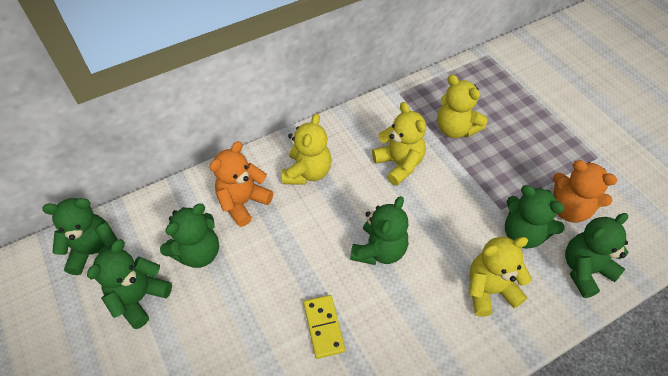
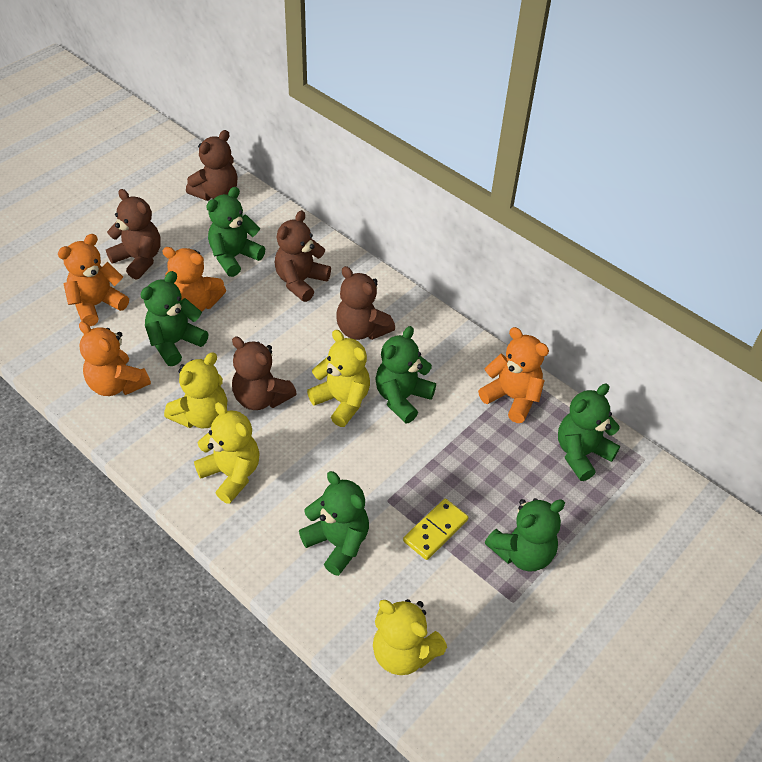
brown teddy bear: none = 0 -> [106,189,161,280] [186,130,237,201] [232,337,297,410] [275,210,331,302] [336,266,395,340] = 5
orange teddy bear: [210,141,273,227] [553,160,617,223] = 2 -> [58,234,129,326] [79,321,151,396] [162,247,226,311] [478,327,549,423] = 4

